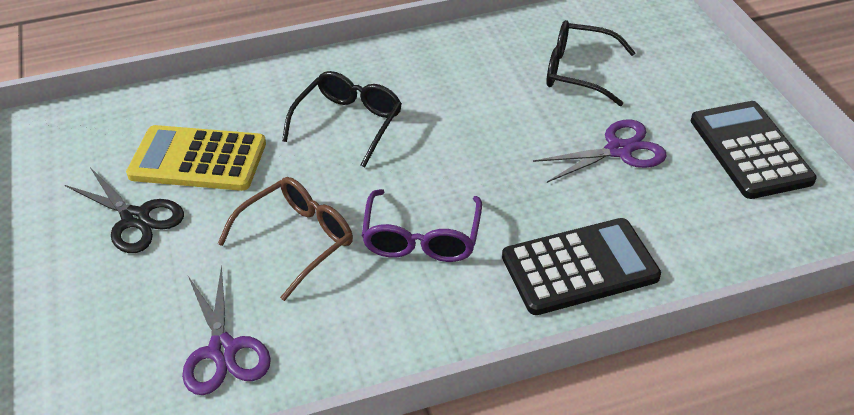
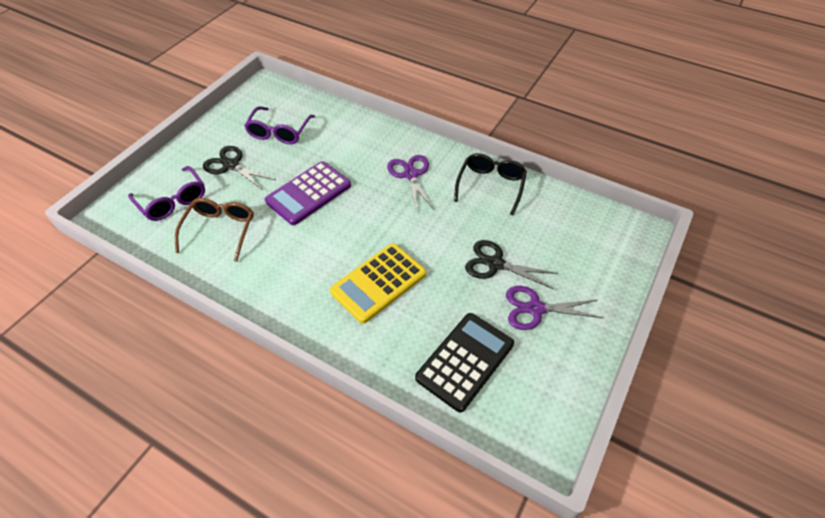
black calculator: [502,218,661,315] [691,101,817,199] = 2 -> [415,313,514,412] = 1
black glasses: [282,71,402,168] [546,20,636,106] = 2 -> [454,153,527,215] = 1
black scissors: [65,167,184,253] = 1 -> [203,146,275,190] [465,240,558,289] = 2
purple calculator: none = 0 -> [265,161,351,225] = 1
purple glasses: [362,189,482,262] = 1 -> [128,166,205,221] [244,106,315,144] = 2

